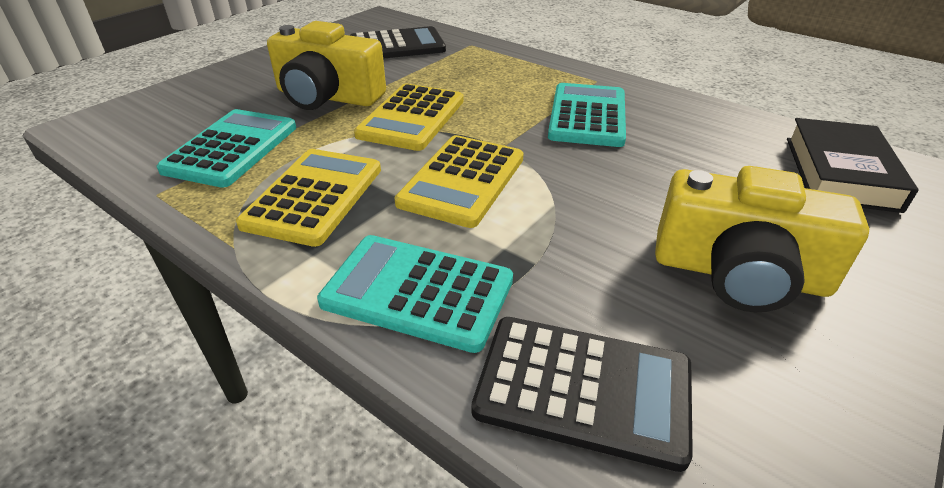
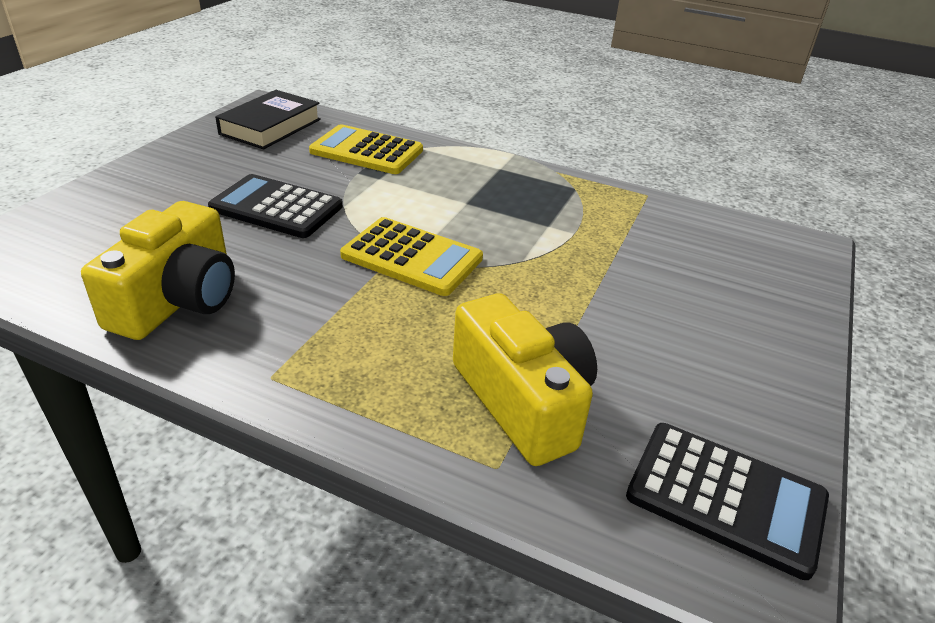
turquoise calculator: [156,109,296,188] [317,235,513,353] [548,83,626,147] = 3 -> none = 0
yellow calculator: [236,149,381,247] [354,84,464,151] [394,135,524,228] = 3 -> [309,124,423,174] [340,217,483,296] = 2

